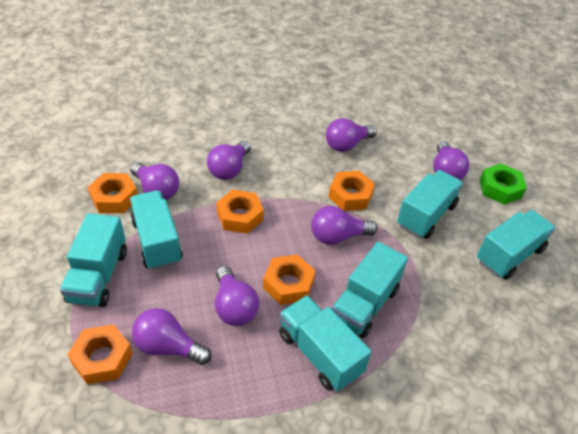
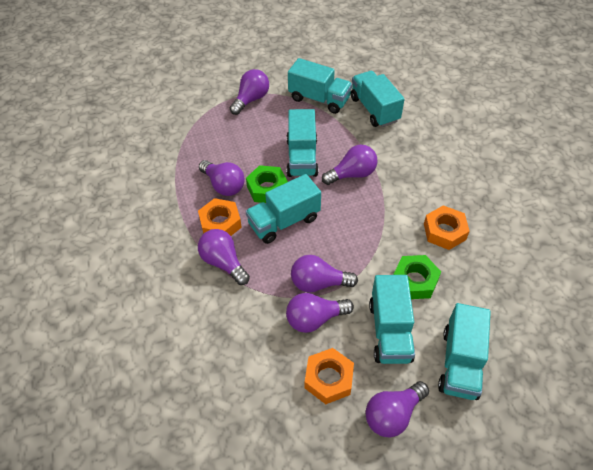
green nut: [480,163,527,205] = 1 -> [246,165,288,203] [393,255,441,299] = 2
orange nut: [67,324,133,385] [88,173,138,213] [216,190,264,234] [263,254,316,305] [329,171,375,211] = 5 -> [198,198,242,236] [305,348,354,404] [424,205,470,250] = 3

